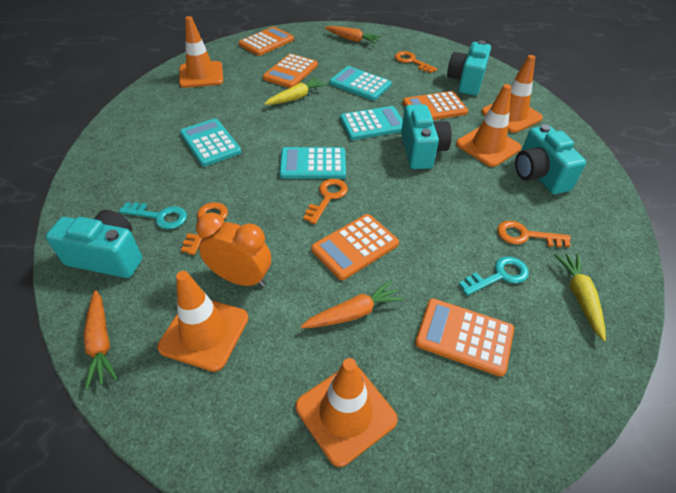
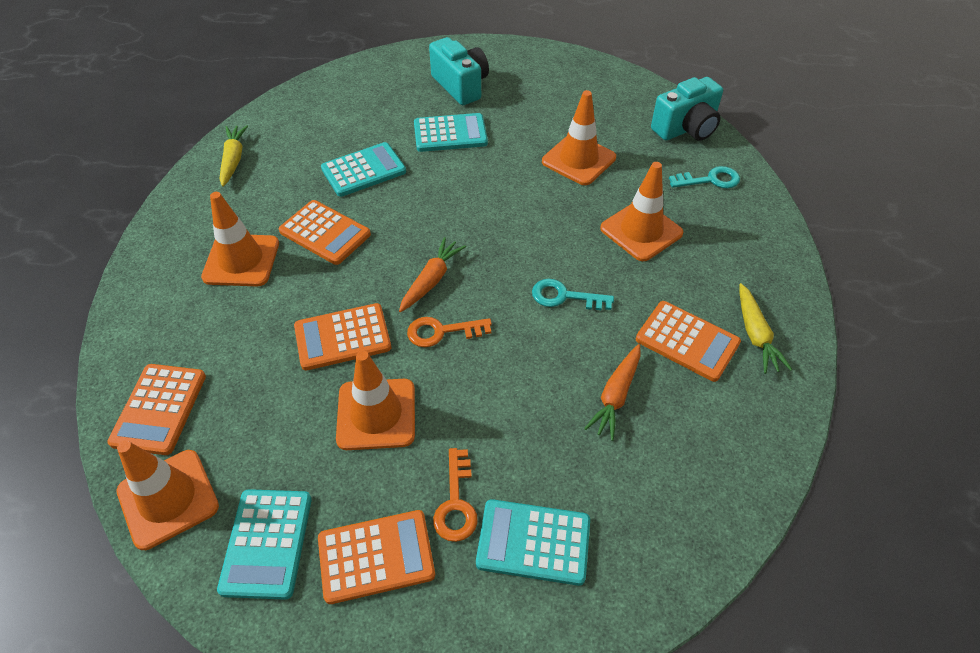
orange carrot: [84,290,118,390] [301,280,404,328] [325,26,381,44] = 3 -> [399,237,466,312] [584,344,641,441] = 2
orange clock: [196,212,271,287] = 1 -> none = 0
orange key: [181,202,228,255] [303,179,348,224] [395,51,437,73] [497,221,571,247] = 4 -> [407,317,492,347] [433,448,478,542] = 2
turquoise camera: [45,210,142,278] [401,104,452,169] [447,40,491,95] [515,124,586,194] = 4 -> [429,37,489,105] [651,77,723,141] = 2

